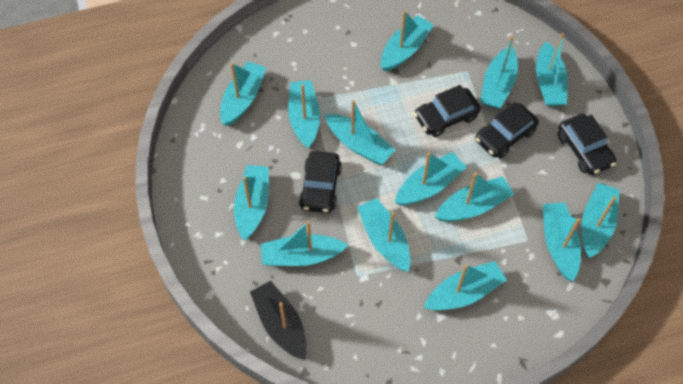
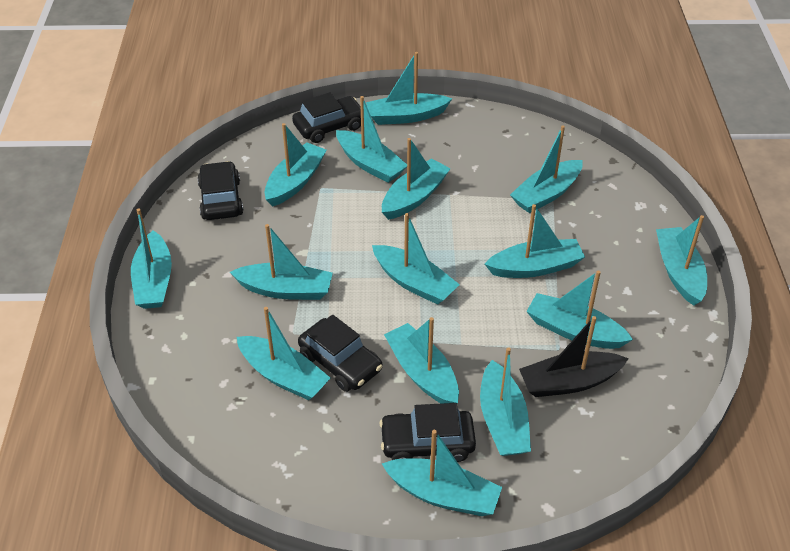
turquoise boat: [220,61,266,126] [234,165,269,240] [261,221,348,266] [288,80,320,148] [325,100,395,165] [357,198,411,272] [381,11,434,72] [395,152,466,206] [424,261,507,310] [435,173,514,222] [480,36,518,109] [536,33,568,106] [543,202,581,282] [581,183,620,258] = 14 -> [131,209,172,309] [230,224,333,300] [237,307,331,400] [265,123,327,206] [336,96,407,183] [366,52,452,125] [372,213,460,305] [382,138,451,220] [382,430,502,516] [384,317,459,404] [480,347,531,456] [485,204,585,278] [510,125,583,213] [526,271,633,349] [656,215,707,306] = 15

